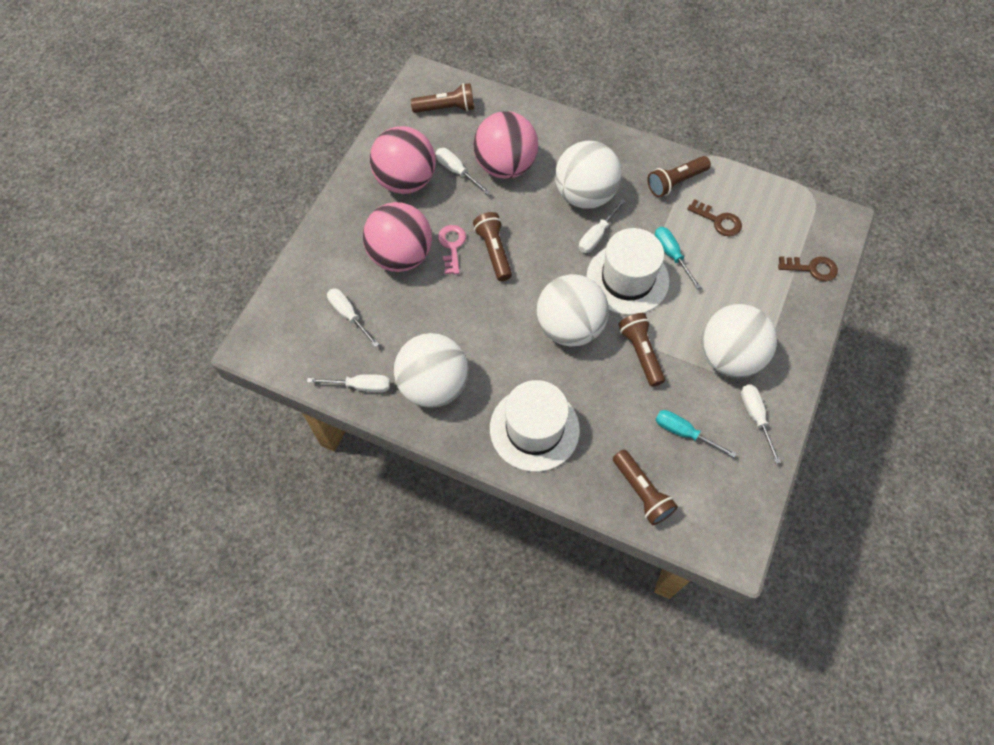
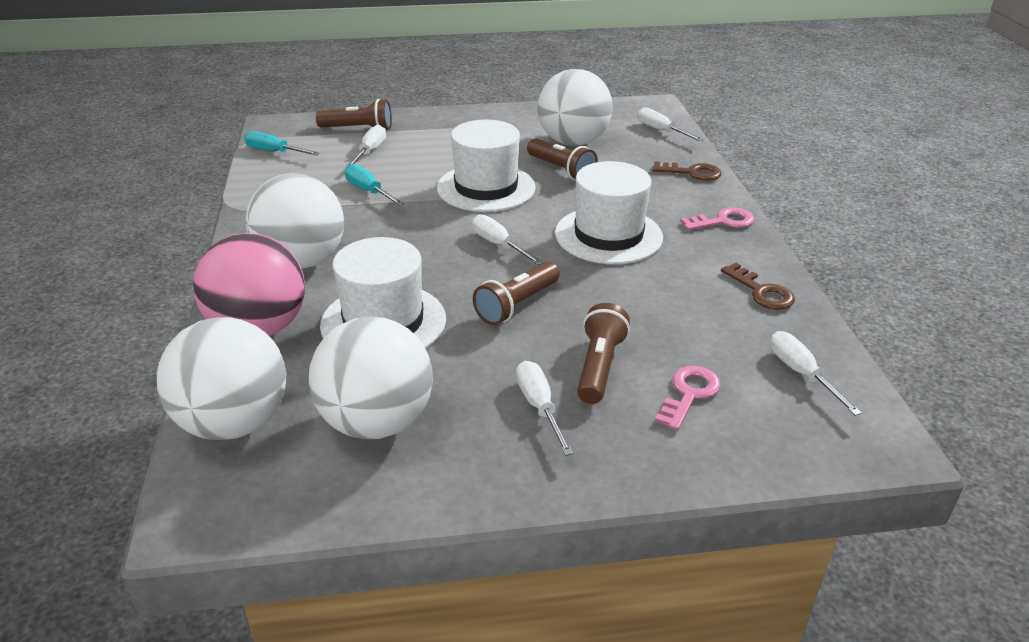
brown flashlight: [411,83,474,113] [473,212,512,281] [613,450,678,525] [618,313,665,387] [647,156,711,197] = 5 -> [316,99,392,130] [473,262,560,325] [527,138,598,181] [577,303,630,404] = 4
pink ball: [363,202,432,272] [370,126,436,194] [473,111,538,179] = 3 -> [193,233,305,336] = 1
pink key: [438,225,466,274] = 1 -> [655,366,721,431] [681,208,754,230] = 2
white hat: [490,380,580,472] [586,228,669,315] = 2 -> [320,237,446,349] [437,120,536,212] [555,161,663,264] = 3

